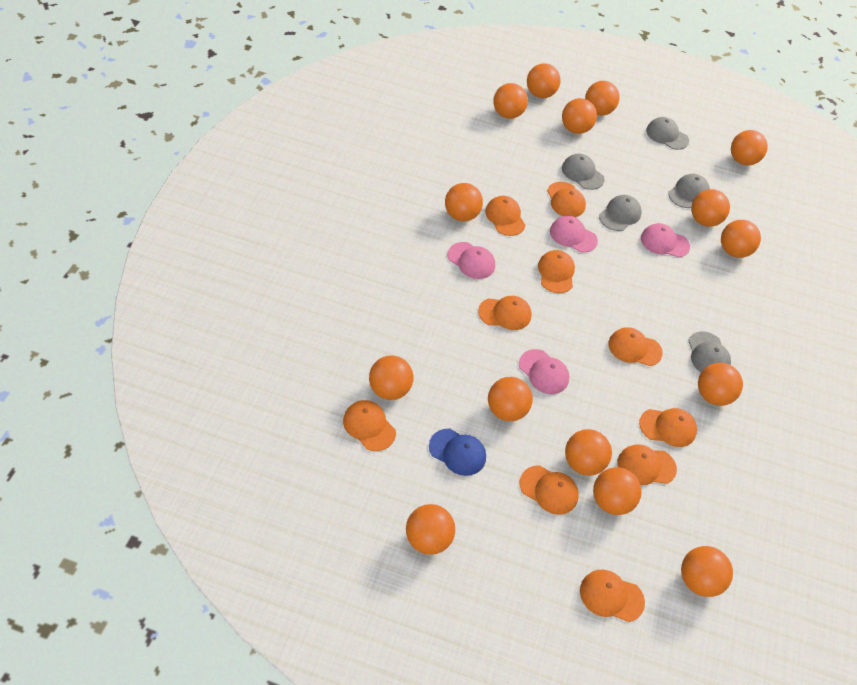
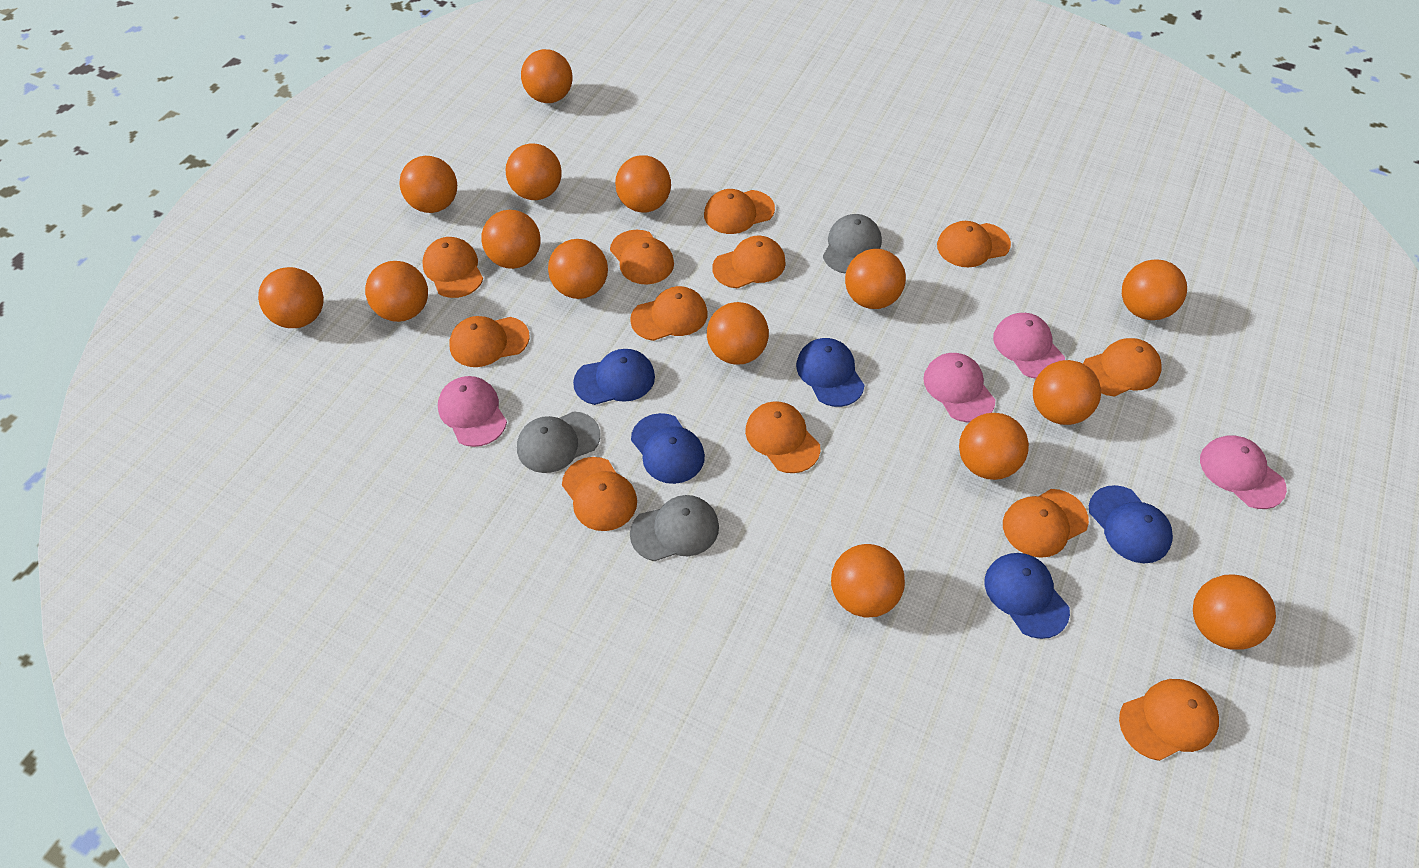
blue cap: [429,429,486,476] = 1 -> [573,349,655,405] [631,413,705,484] [796,338,865,407] [985,553,1070,639] [1089,485,1173,563] = 5
grey cap: [562,154,605,190] [599,195,642,231] [646,117,689,150] [668,174,710,208] [688,331,731,372] = 5 -> [517,411,600,473] [630,495,719,561] [823,214,882,274] = 3
orange cap: [343,400,396,451] [478,296,532,330] [485,196,526,236] [520,465,579,515] [538,250,575,293] [547,182,586,217] [580,570,645,622] [608,327,663,366] [617,444,677,485] [639,408,697,447] = 10 -> [422,237,483,298] [449,316,530,367] [562,457,637,531] [610,230,674,285] [630,286,708,341] [704,189,775,234] [712,236,786,289] [745,401,820,473] [937,221,1011,267] [1003,489,1089,558] [1083,338,1161,397] [1119,679,1219,761] = 12

